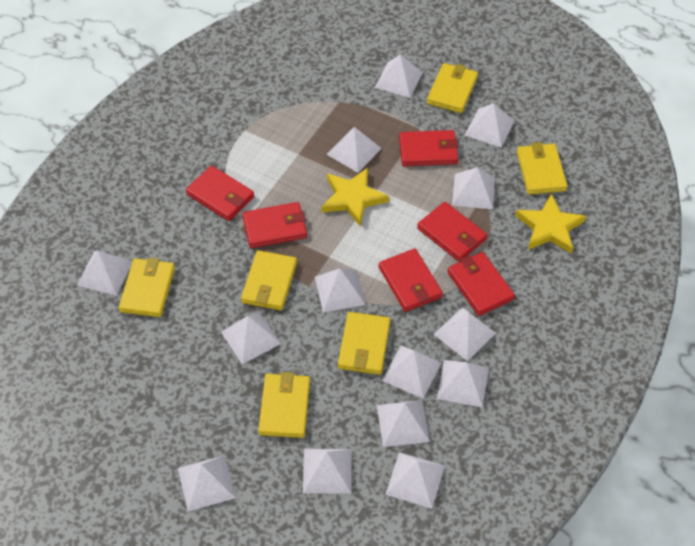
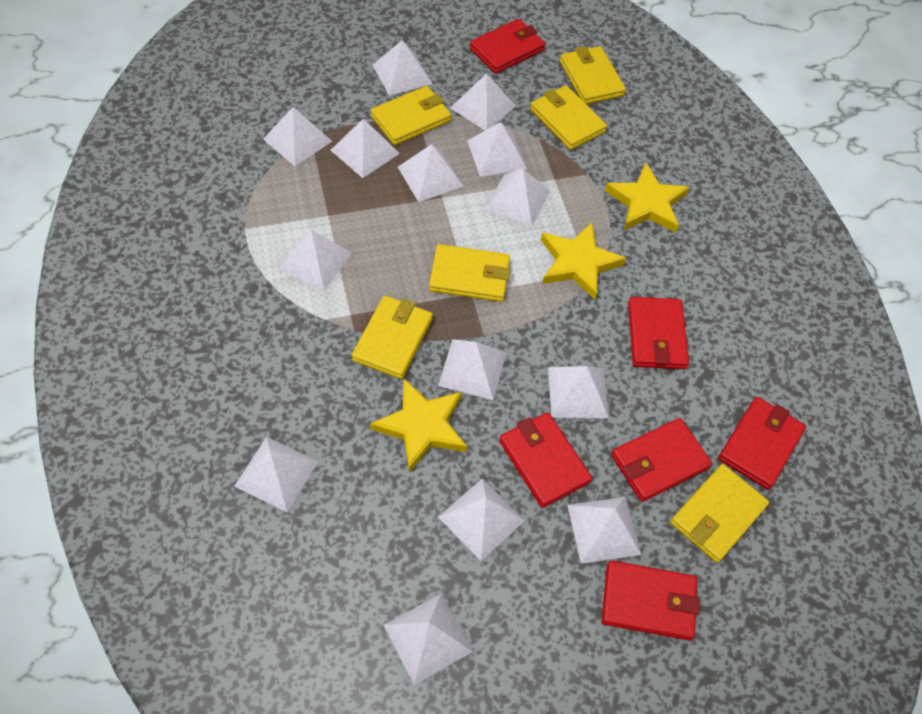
yellow star: [321,167,389,226] [515,193,586,254] = 2 -> [370,379,467,473] [541,222,626,300] [605,163,690,233] = 3

